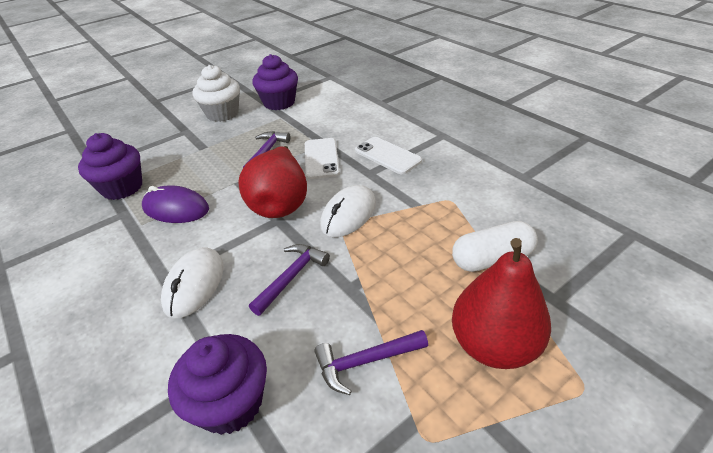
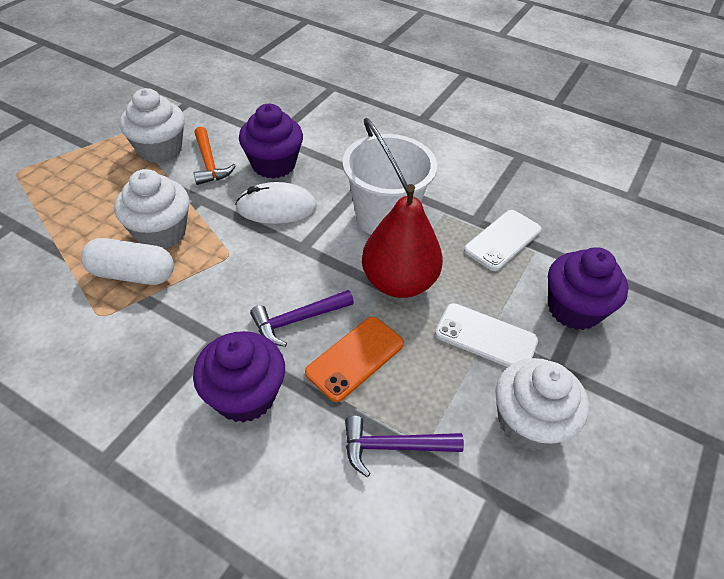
orange hammer: none = 0 -> [194,126,236,185] = 1
orange phone: none = 0 -> [305,317,404,402] = 1
purple hammer: [243,131,290,167] [249,244,330,316] [314,330,428,395] = 3 -> [250,290,354,347] [345,416,464,477] = 2
purple mouse: [142,185,209,223] = 1 -> none = 0
red pear: [238,146,307,218] [452,238,551,369] = 2 -> [362,184,443,298] = 1
white bucket: none = 0 -> [342,118,437,235] = 1
white cupcake: [192,65,240,122] = 1 -> [114,169,189,249] [120,88,185,163] [495,358,589,451] = 3
white mouse: [161,247,223,318] [320,185,376,237] = 2 -> [235,182,317,224] = 1

